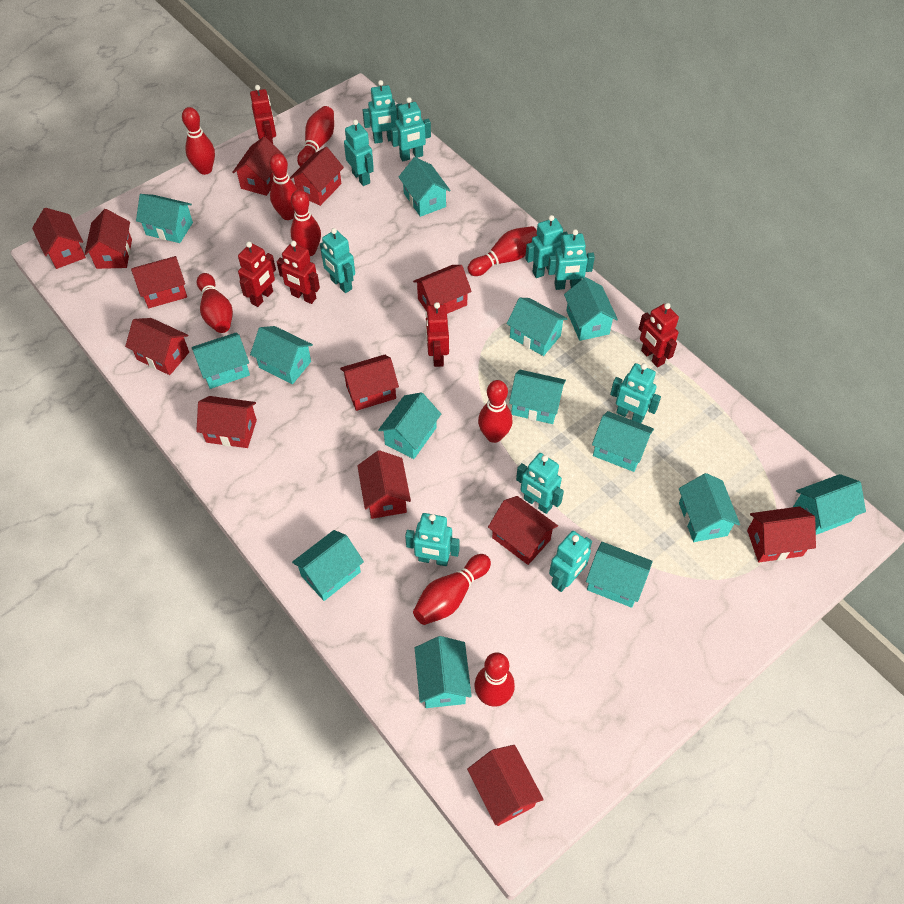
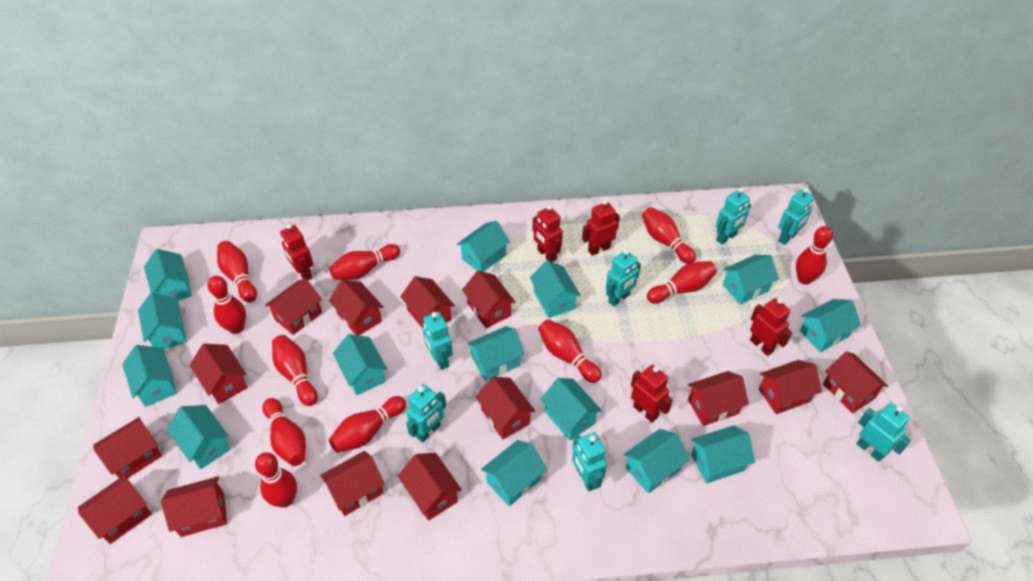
red bowling pin: [182,107,215,175] [197,273,233,333] [269,153,298,220] [291,190,321,256] [297,106,334,167] [413,554,491,625] [468,226,537,276] [474,652,515,707] [478,380,513,443] = 9 -> [207,276,246,334] [217,241,257,302] [255,452,297,508] [262,398,306,466] [272,335,318,406] [329,244,400,280] [329,396,406,453] [538,319,601,383] [642,207,696,264] [647,261,717,304] [796,226,833,285] = 11
red house: [32,208,86,269] [85,209,132,269] [125,318,189,375] [131,256,187,308] [196,396,257,448] [232,137,284,196] [290,147,344,206] [340,355,399,411] [357,450,411,519] [413,265,472,314] [467,745,544,826] [488,496,558,565] [747,506,816,562] = 13 -> [78,475,152,544] [93,417,162,478] [161,476,227,537] [190,344,248,404] [265,279,322,335] [320,451,385,516] [329,280,384,335] [398,453,462,521] [400,276,455,329] [462,271,516,328] [476,376,535,439] [688,371,749,426] [759,360,822,414] [823,351,888,413] = 14
turquoise robot: [320,228,355,293] [344,119,374,186] [363,80,402,144] [391,97,431,161] [405,513,460,566] [516,453,564,514] [525,215,568,278] [548,229,595,290] [549,531,592,592] [610,363,661,423] = 10 -> [406,384,446,443] [422,312,453,370] [572,432,607,491] [606,249,641,306] [716,188,751,244] [778,188,814,245] [856,403,911,462] = 7

